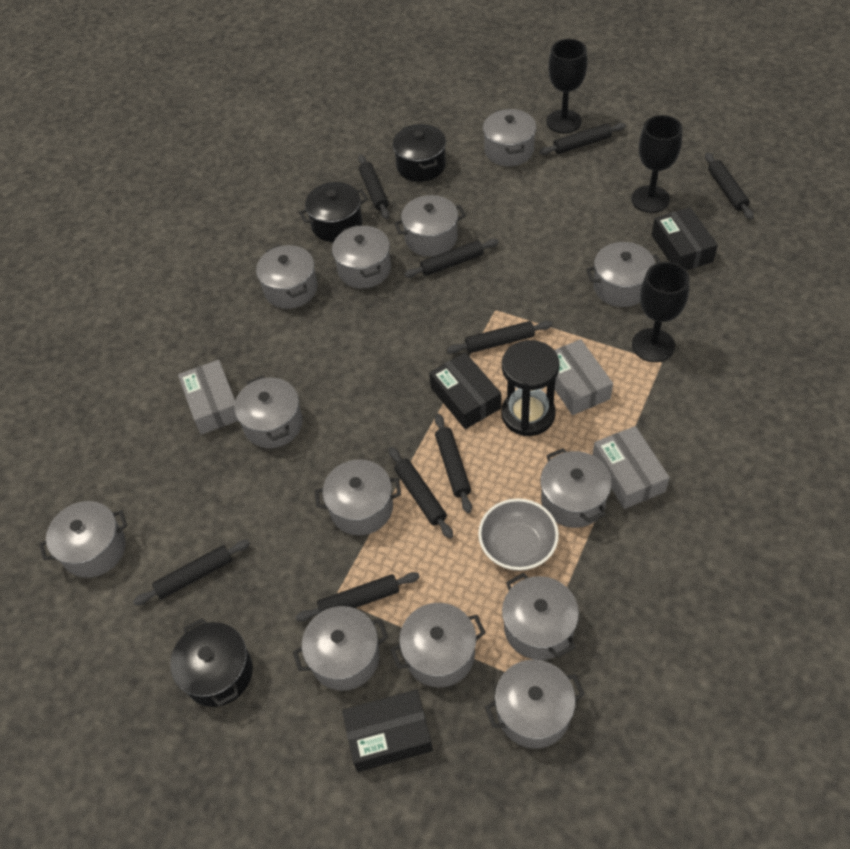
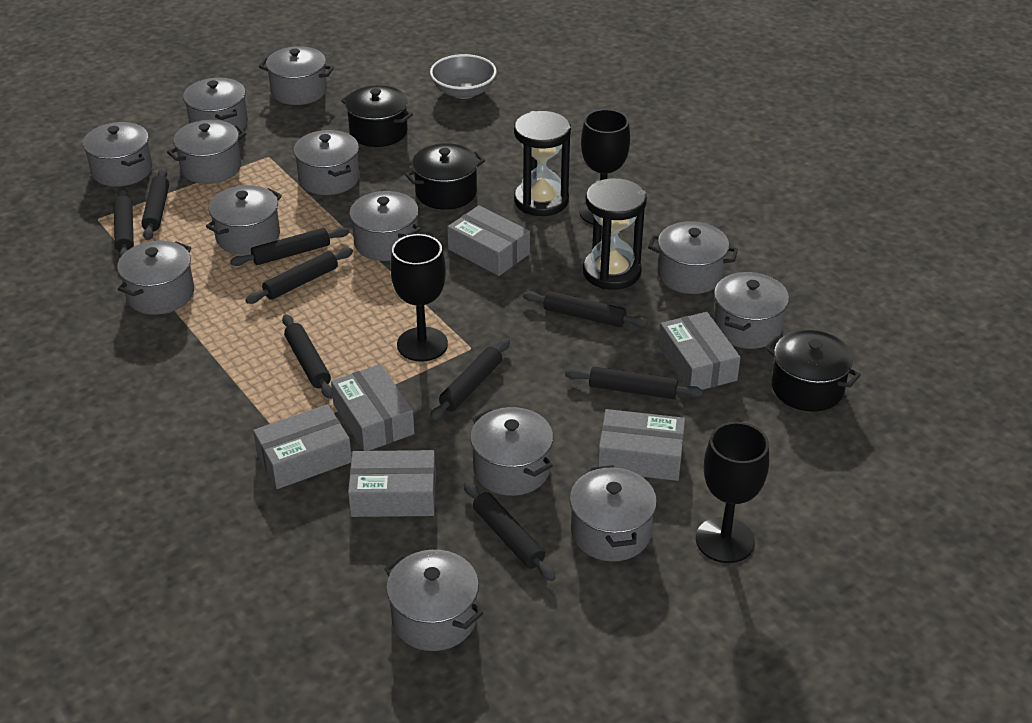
black box: [342,689,433,772] [429,352,501,429] [652,207,718,270] = 3 -> none = 0
black hourglass: [501,340,559,436] = 1 -> [514,111,571,216] [583,178,647,290] = 2
grey box: [178,360,238,435] [554,339,613,415] [592,426,670,509] = 3 -> [253,404,352,489] [331,364,415,451] [348,450,436,517] [447,205,530,276] [598,409,685,481] [659,312,741,390] = 6

